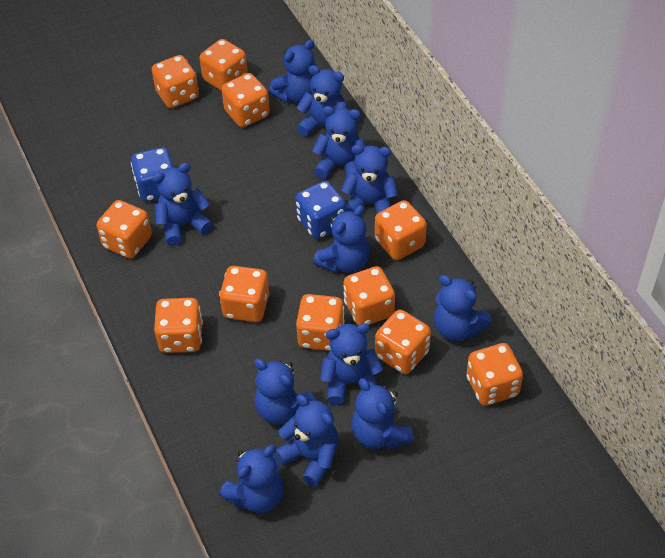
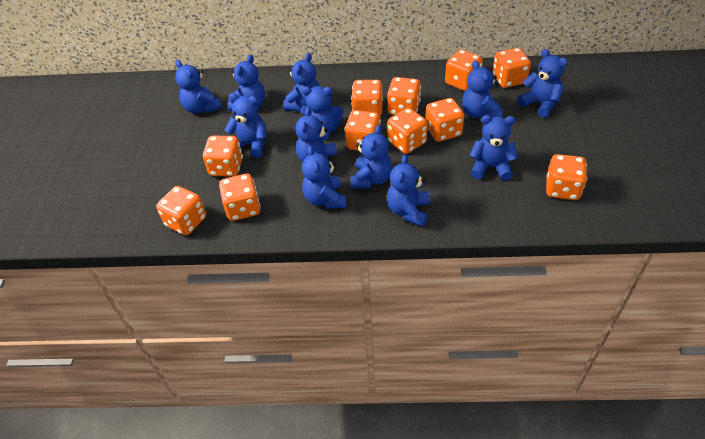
blue dice: [131,147,174,202] [296,181,346,239] = 2 -> none = 0

